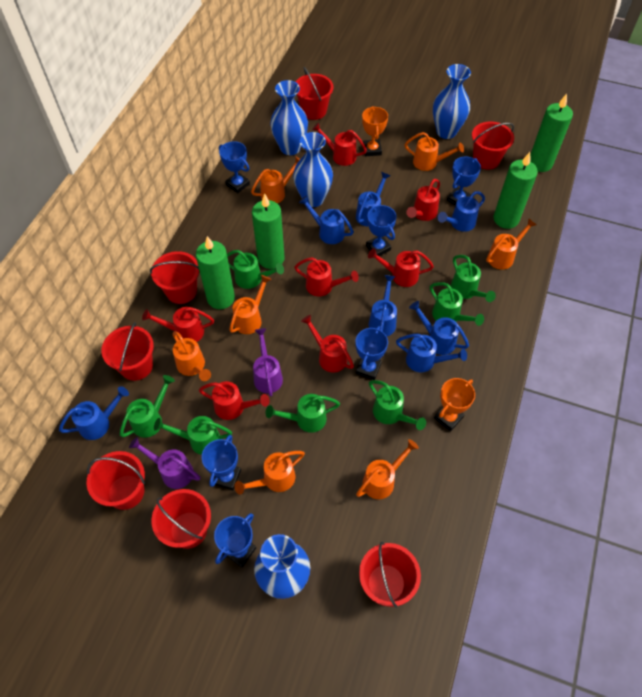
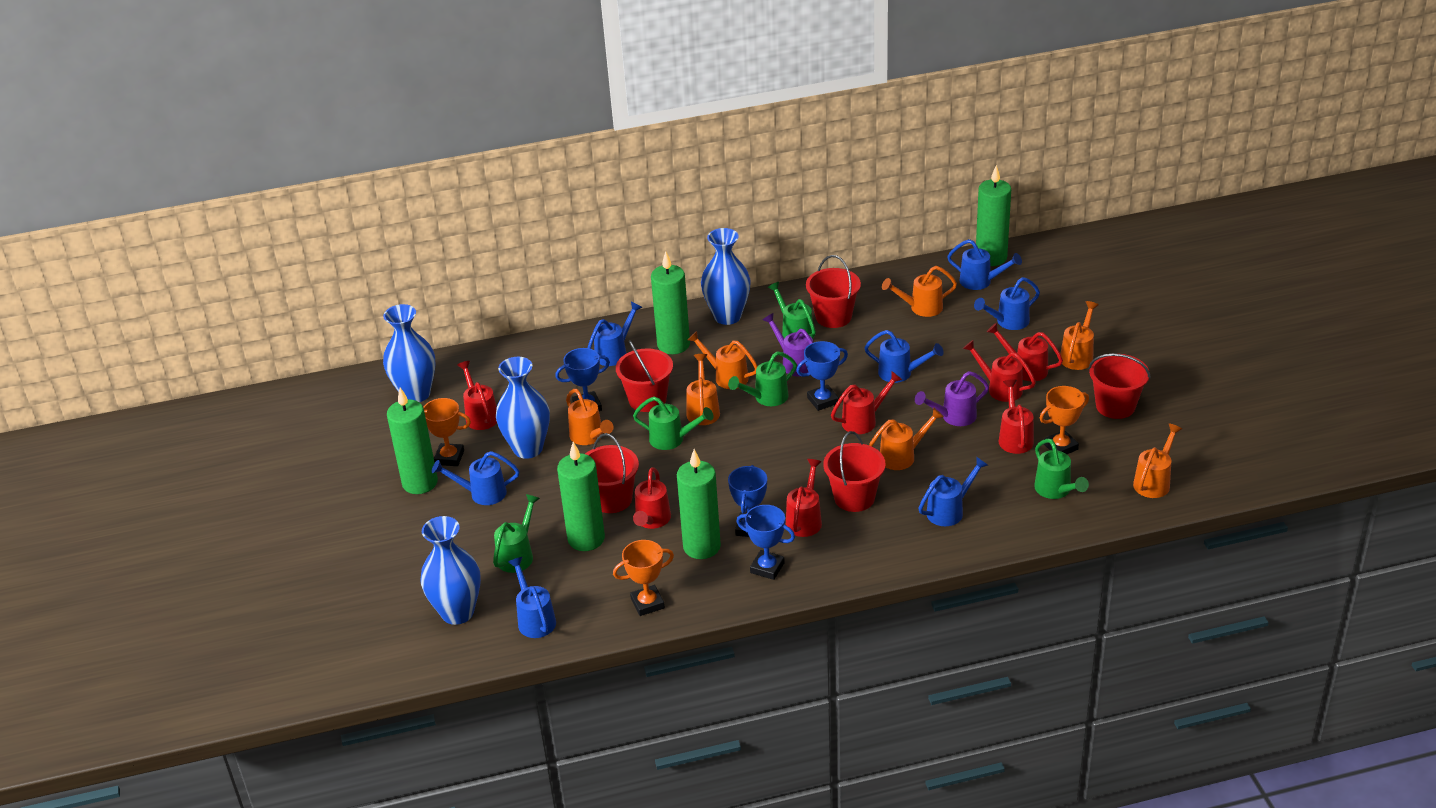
blue trophy: [202,435,241,490] [214,513,256,568] [219,141,250,193] [356,326,388,380] [366,205,397,256] [447,156,481,206] = 6 -> [555,348,610,411] [728,465,767,537] [736,505,795,580] [796,341,848,411] = 4
green candle: [196,236,235,309] [252,193,285,269] [493,152,538,229] [530,94,573,172] = 4 -> [387,388,438,494] [557,442,605,551] [651,251,690,354] [677,449,721,559] [976,165,1011,266] = 5
green watering can: [120,375,175,438] [154,416,232,455] [227,250,284,289] [265,394,340,433] [369,380,426,430] [430,282,484,326] [450,255,496,302] = 7 -> [493,494,540,573] [633,397,714,450] [728,352,797,406] [768,282,816,339] [1034,439,1089,499] = 5
orange trophy: [362,106,388,156] [434,378,475,431] = 2 -> [423,398,471,466] [613,540,674,616] [1040,386,1089,454] = 3
red bucket: [86,451,145,510] [101,322,154,381] [150,251,199,304] [151,489,211,549] [296,67,334,120] [359,542,421,608] [472,121,514,170] = 7 -> [585,433,639,513] [616,340,673,412] [806,255,861,328] [823,431,885,512] [1089,354,1151,419] = 5

